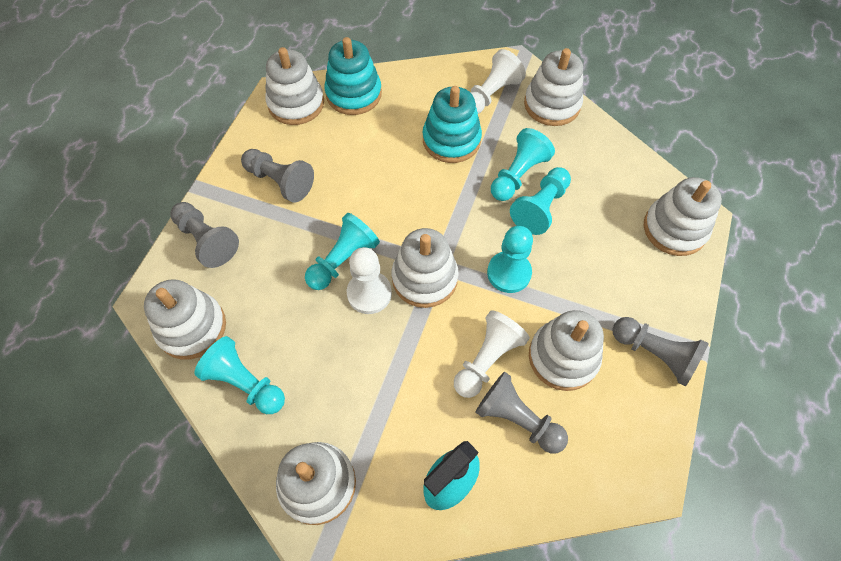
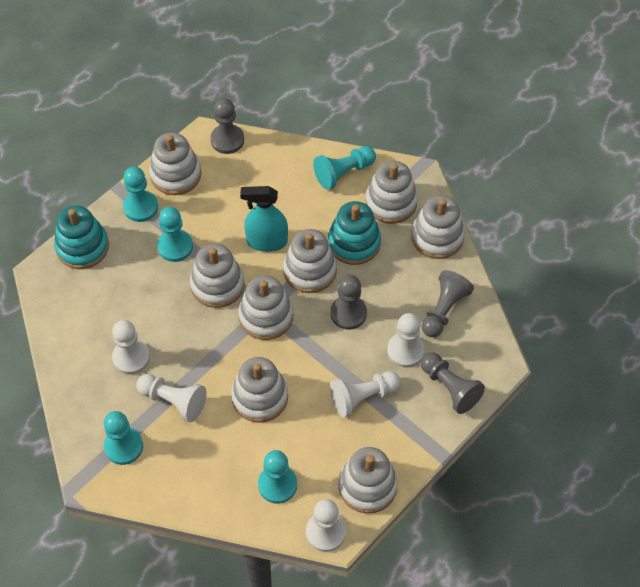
white pawn: [347,247,392,314] [454,310,530,398] [470,49,526,114] = 3 -> [112,320,150,374] [136,374,207,422] [306,499,346,552] [330,371,401,418] [387,313,425,368] = 5
white stacking toy: [144,279,226,360] [265,47,324,125] [276,442,356,525] [392,228,459,308] [524,48,583,126] [529,310,604,391] [644,177,722,256] = 7 -> [149,133,201,195] [190,244,244,308] [231,357,288,423] [238,275,293,340] [283,229,337,293] [338,447,398,514] [365,161,418,224] [411,195,465,259] = 8

